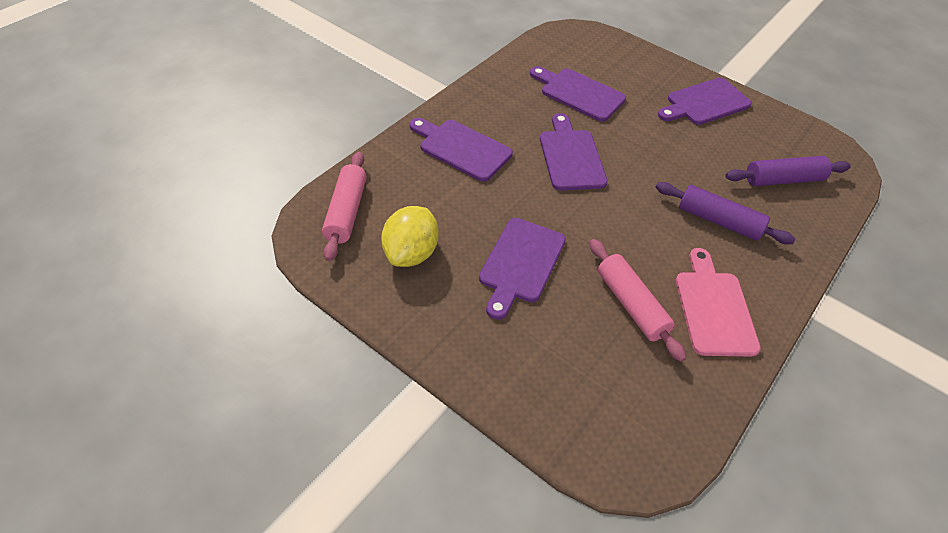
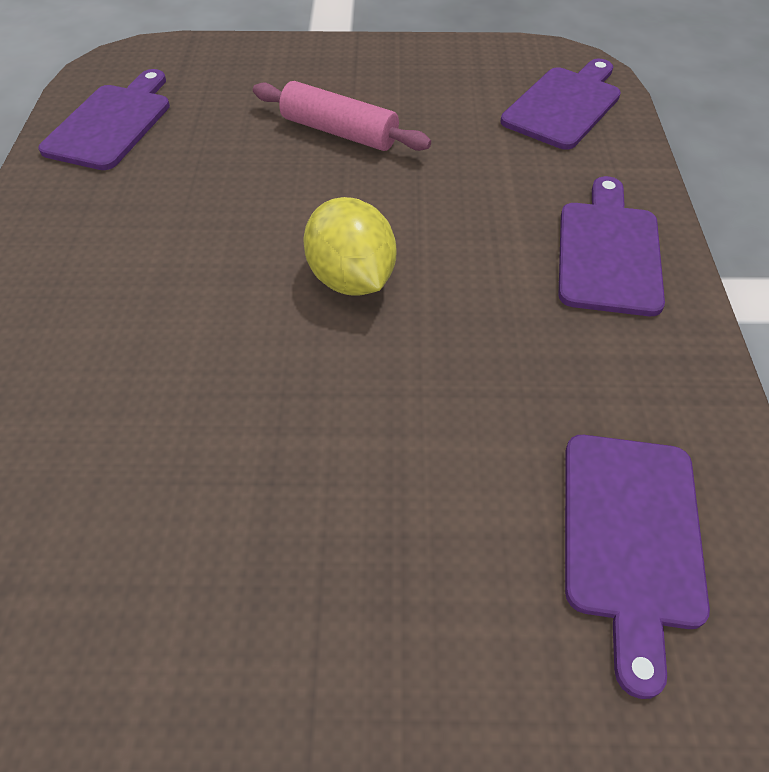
pink cutting board: [676,248,761,357] = 1 -> none = 0
pink rolling pin: [322,152,367,261] [590,239,686,362] = 2 -> [253,81,431,151] = 1
purple cutting board: [409,118,513,182] [479,218,566,320] [530,66,626,122] [540,113,608,191] [658,78,752,125] = 5 -> [38,69,170,170] [501,59,621,150] [558,176,665,316] [565,435,710,699] = 4
purple rolling pin: [655,182,796,244] [725,156,851,186] = 2 -> none = 0

